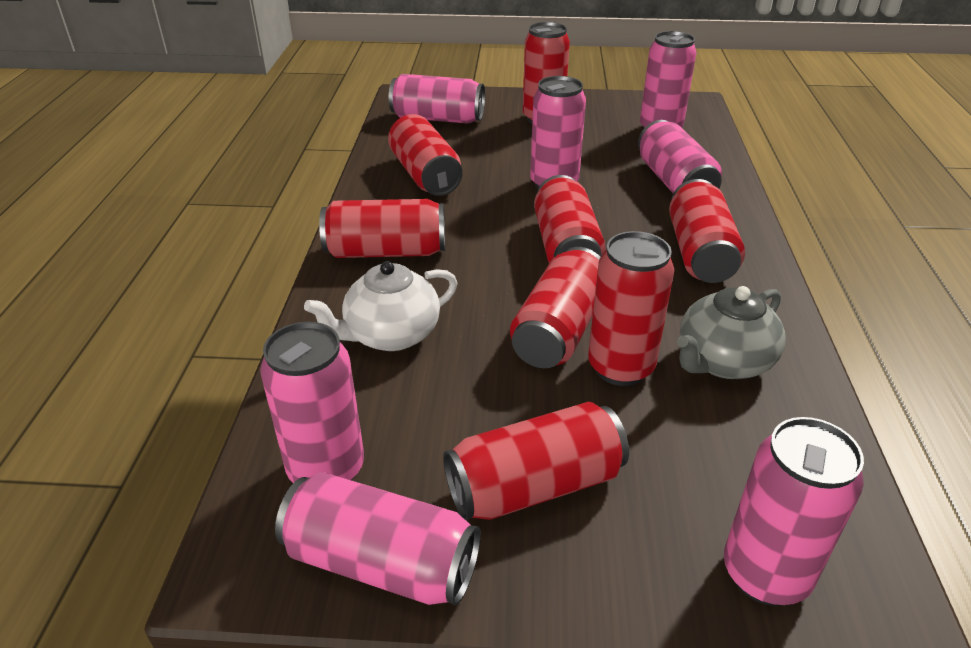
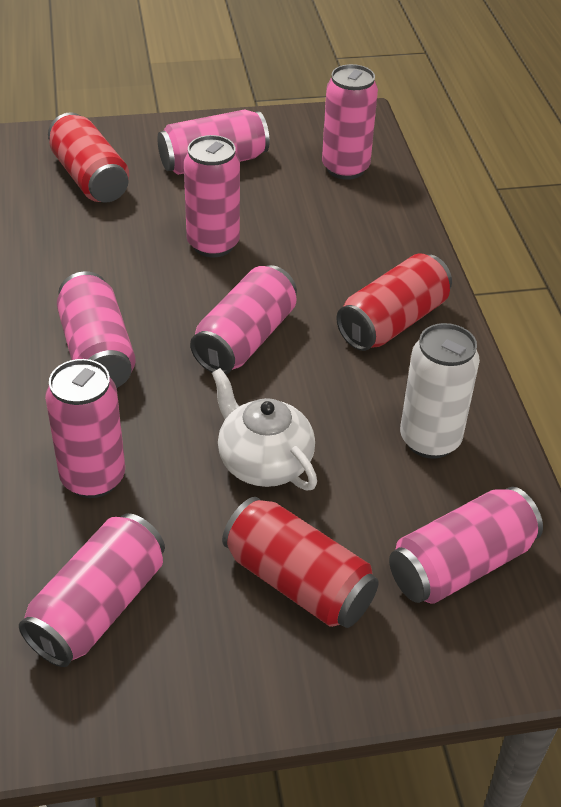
grey teapot: [677,286,786,379] = 1 -> none = 0
pink can: [260,322,364,483] [275,472,481,605] [389,74,485,124] [530,76,586,189] [638,120,722,193] [640,31,697,129] [724,417,864,606] = 7 -> [19,513,165,667] [45,359,125,498] [57,271,136,388] [157,109,270,175] [184,135,240,257] [190,265,297,374] [322,64,378,180] [389,487,543,604] = 8
red can: [319,199,445,258] [388,114,463,196] [443,402,629,520] [510,247,600,368] [523,22,570,124] [534,175,606,263] [588,231,674,386] [669,179,745,283] = 8 -> [48,112,129,203] [222,497,379,628] [336,253,452,351] = 3
white can: none = 0 -> [400,323,480,459] = 1

